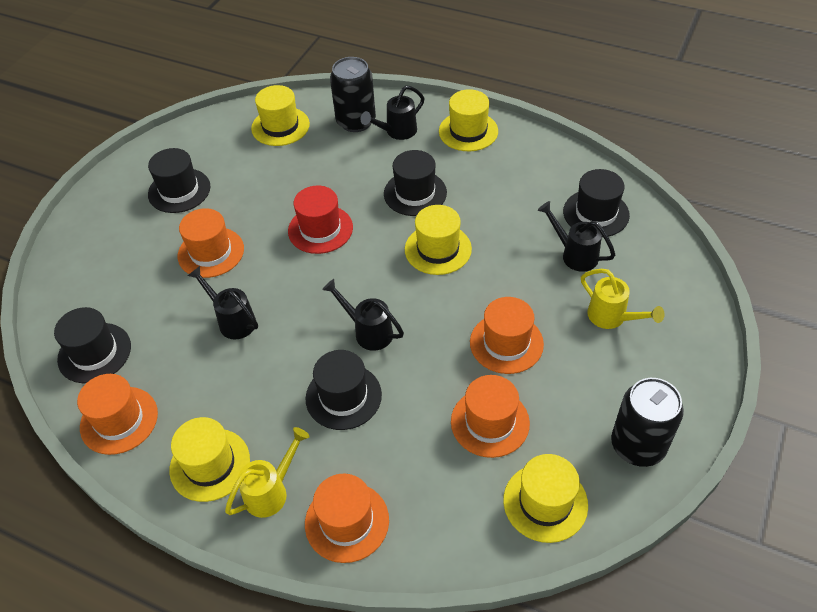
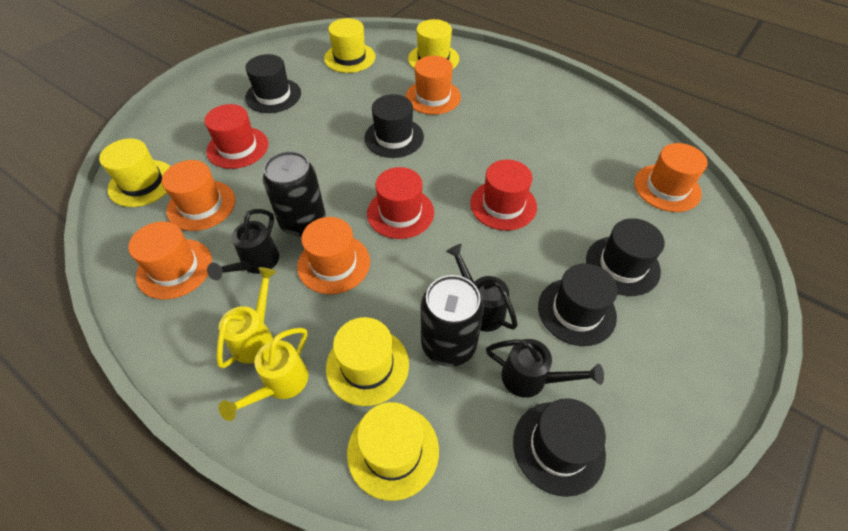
black watering can: [187,266,258,339] [322,279,404,351] [361,86,424,140] [538,201,615,272] = 4 -> [207,209,279,280] [446,244,518,332] [486,339,604,398] = 3
red hat: [288,185,353,254] = 1 -> [204,104,268,169] [367,167,434,239] [470,160,537,231] = 3

